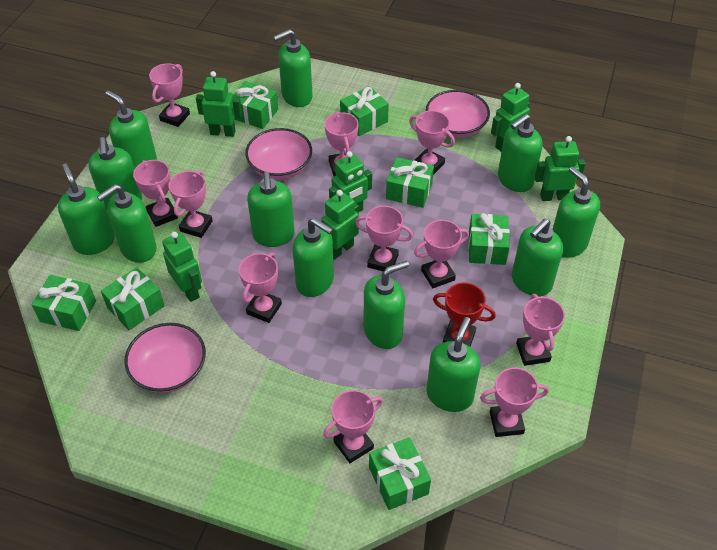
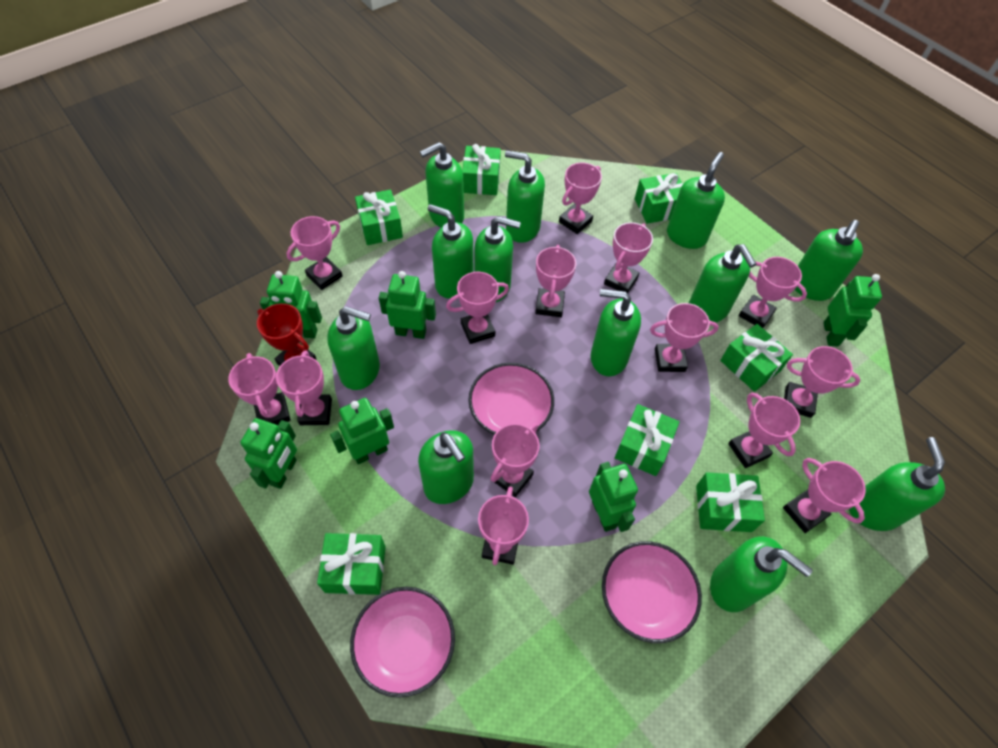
pink trophy: [133,160,178,227] [149,63,190,127] [169,170,213,238] [239,252,282,323] [323,390,383,463] [325,112,359,176] [355,206,413,271] [409,110,455,175] [414,220,469,288] [480,368,549,437] [516,294,565,366] = 11 -> [228,353,291,425] [276,351,332,425] [286,216,343,290] [446,272,509,344] [478,487,529,565] [491,423,540,497] [535,245,576,317] [559,162,602,234] [604,222,653,294] [650,303,718,372] [728,393,800,468] [739,257,807,328] [783,458,866,533] [784,346,861,418] = 14

